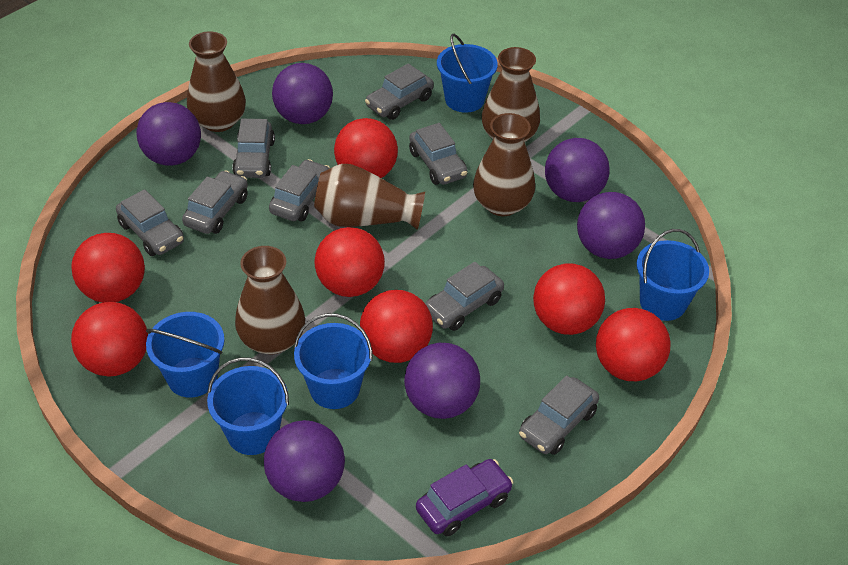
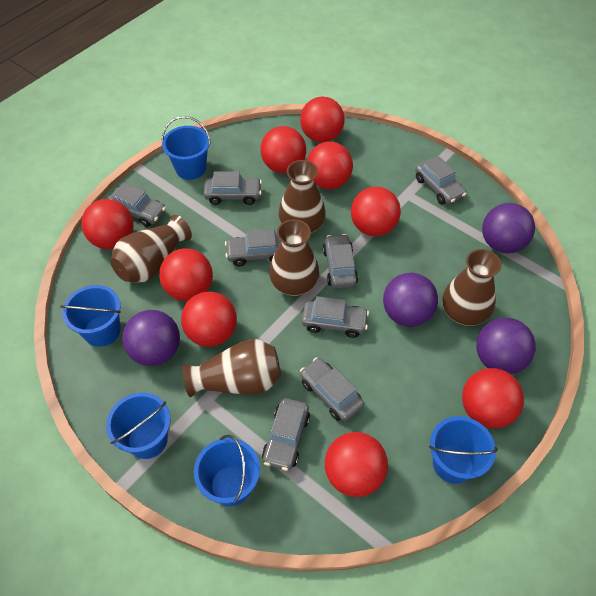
purple ball: [136,102,201,166] [264,420,345,502] [272,63,333,124] [404,343,480,419] [545,138,610,202] [577,192,645,259] = 6 -> [122,310,180,366] [383,273,438,327] [476,318,536,374] [482,203,535,254] = 4
purple car: [416,459,513,537] = 1 -> none = 0
red ball: [71,233,145,303] [71,302,148,376] [315,227,385,297] [334,118,398,178] [360,290,433,363] [533,264,605,335] [596,308,671,381] = 7 -> [81,199,134,249] [159,248,213,301] [181,292,237,347] [260,126,306,173] [300,97,345,143] [307,142,353,189] [325,432,388,497] [351,187,401,236] [462,368,524,428] = 9

